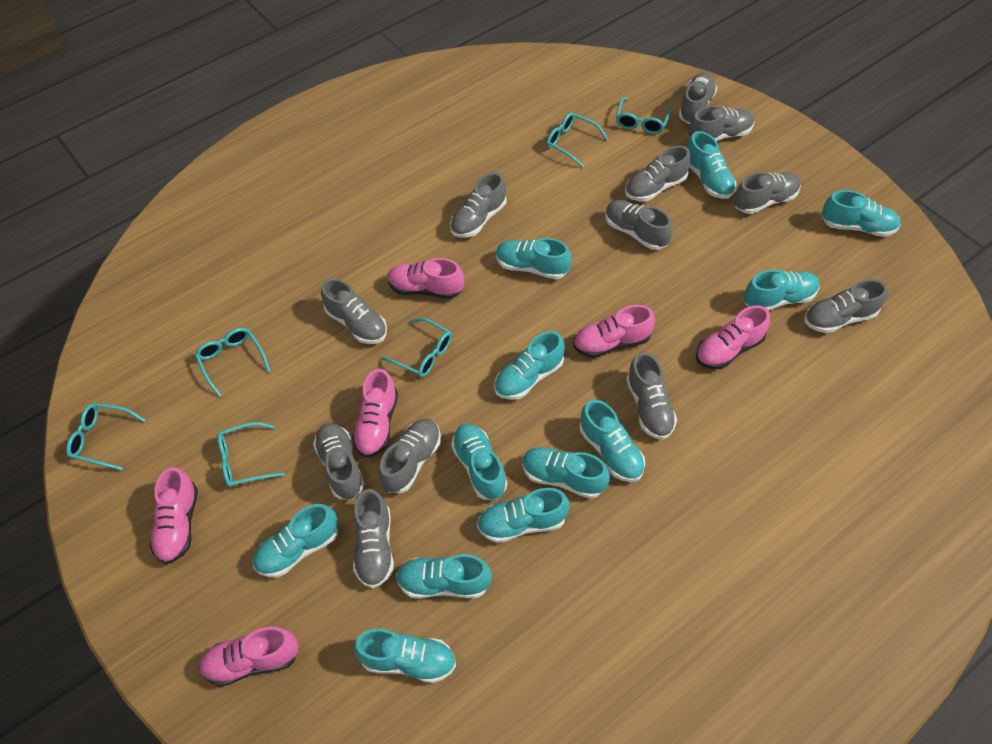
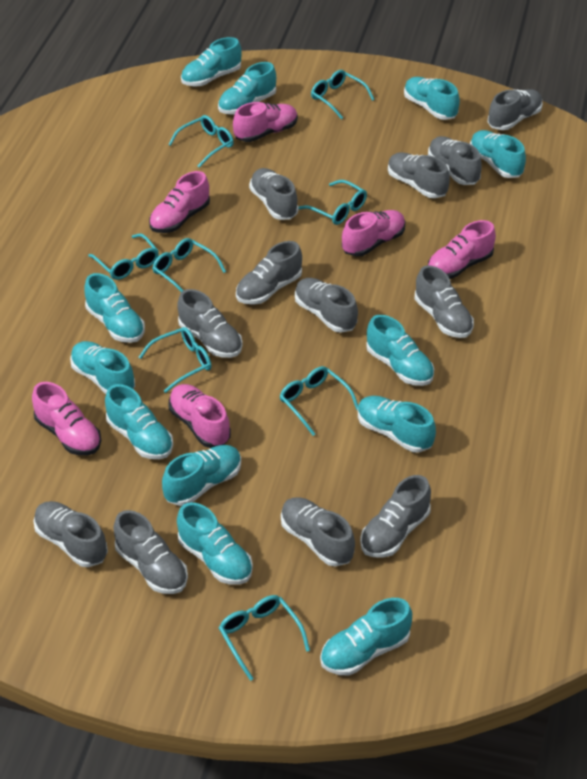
turquoise glasses: [66,403,145,470] [195,328,270,396] [217,422,285,487] [380,318,452,377] [547,112,608,168] [616,97,672,134] = 6 -> [88,233,159,280] [139,327,211,393] [153,238,226,292] [168,115,234,168] [219,595,310,681] [280,366,358,436] [299,180,367,225] [311,70,374,119] = 8

